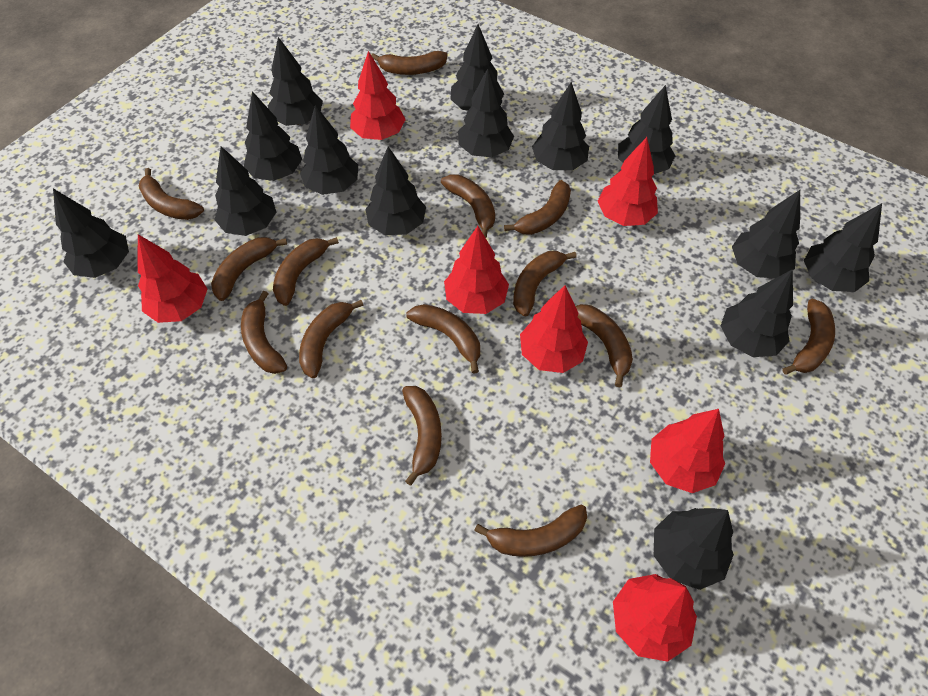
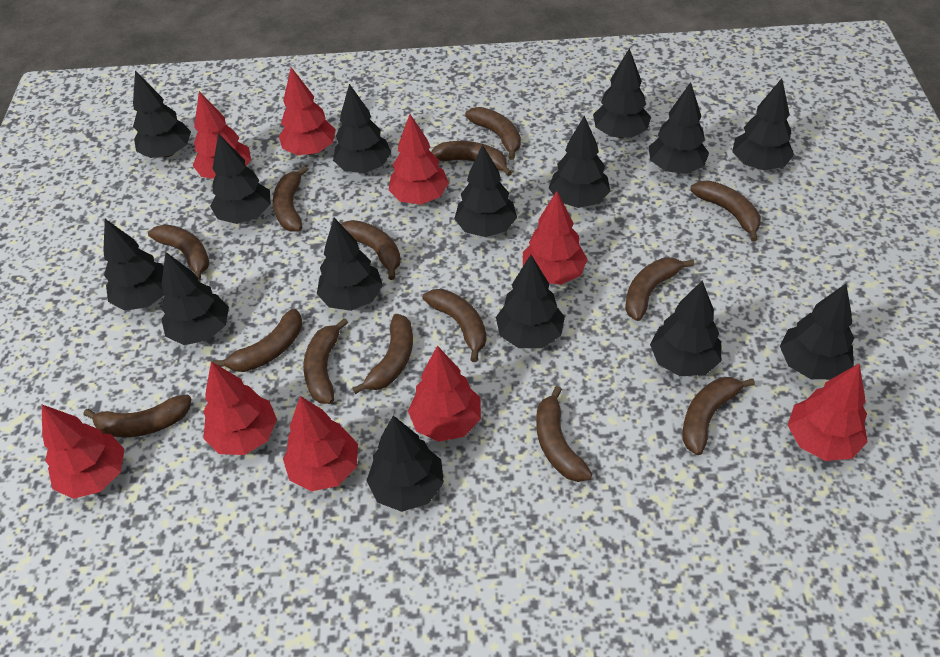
black tree: [53,188,129,278] [215,146,277,236] [244,91,302,181] [268,37,323,126] [300,105,358,195] [365,146,426,235] [450,24,504,111] [458,68,514,157] [532,82,589,170] [618,85,675,174] [654,508,734,590] [721,269,793,357] [732,190,800,278] [804,203,882,292] = 14 -> [103,219,165,311] [133,71,191,158] [161,252,229,345] [210,133,271,224] [317,218,383,311] [333,84,391,173] [366,415,444,512] [454,144,517,237] [496,255,565,348] [549,115,610,208] [593,48,651,138] [649,82,709,174] [650,280,722,376] [732,78,794,170] [780,284,854,380] = 15
red tree: [137,234,207,323] [350,51,406,140] [444,226,509,314] [520,285,588,373] [598,137,658,226] [613,574,697,662] [650,409,725,493] = 7 -> [42,405,125,499] [193,91,251,179] [203,361,277,455] [279,67,336,155] [283,396,358,491] [389,114,449,205] [408,345,481,442] [523,191,588,285] [788,363,868,461] = 9

